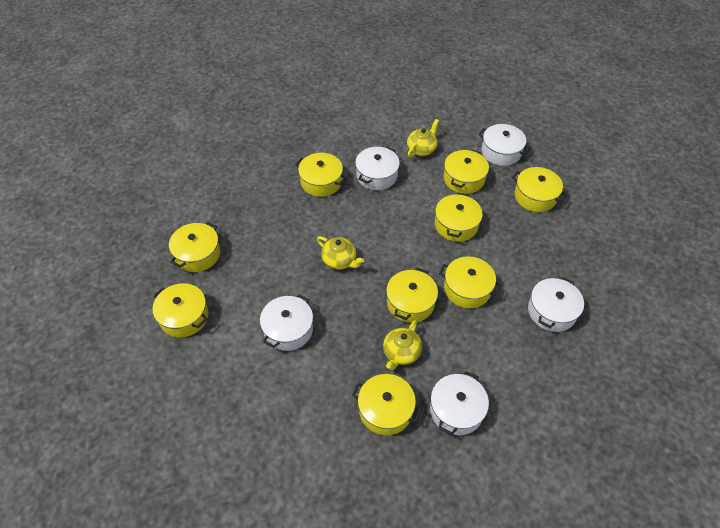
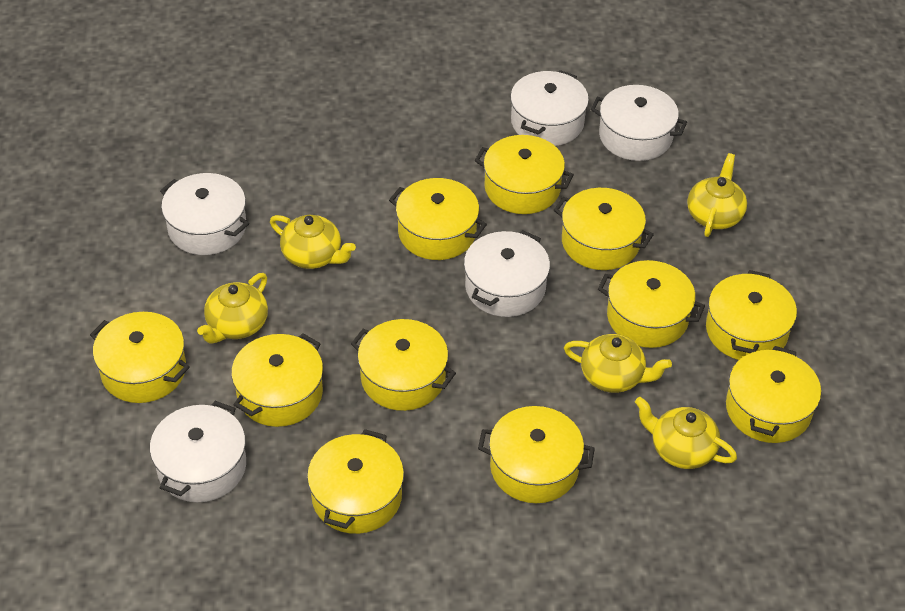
yellow pot: [152,283,208,337] [169,222,220,272] [295,153,347,197] [352,374,422,435] [386,268,438,323] [435,193,483,242] [439,256,501,308] [443,149,489,194] [512,167,567,212] = 9 -> [90,312,190,403] [231,333,323,427] [307,429,404,534] [351,319,456,411] [389,178,487,260] [475,135,574,214] [478,406,595,503] [554,188,654,270] [598,260,705,348] [706,270,797,360] [726,346,821,443] = 11
yellow teapot: [317,236,364,270] [383,320,422,370] [407,119,439,157] = 3 -> [197,273,268,344] [270,215,356,269] [564,334,672,393] [635,397,737,469] [687,153,747,237] = 5

